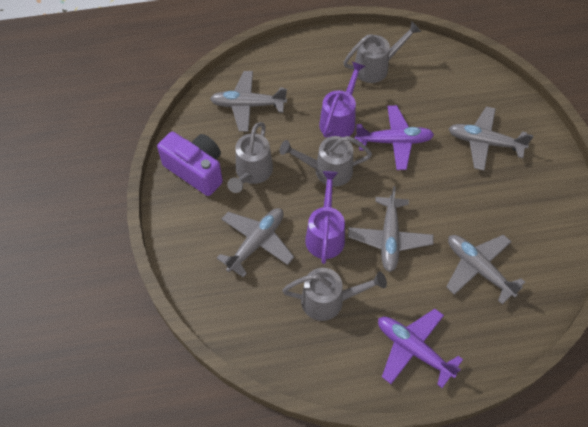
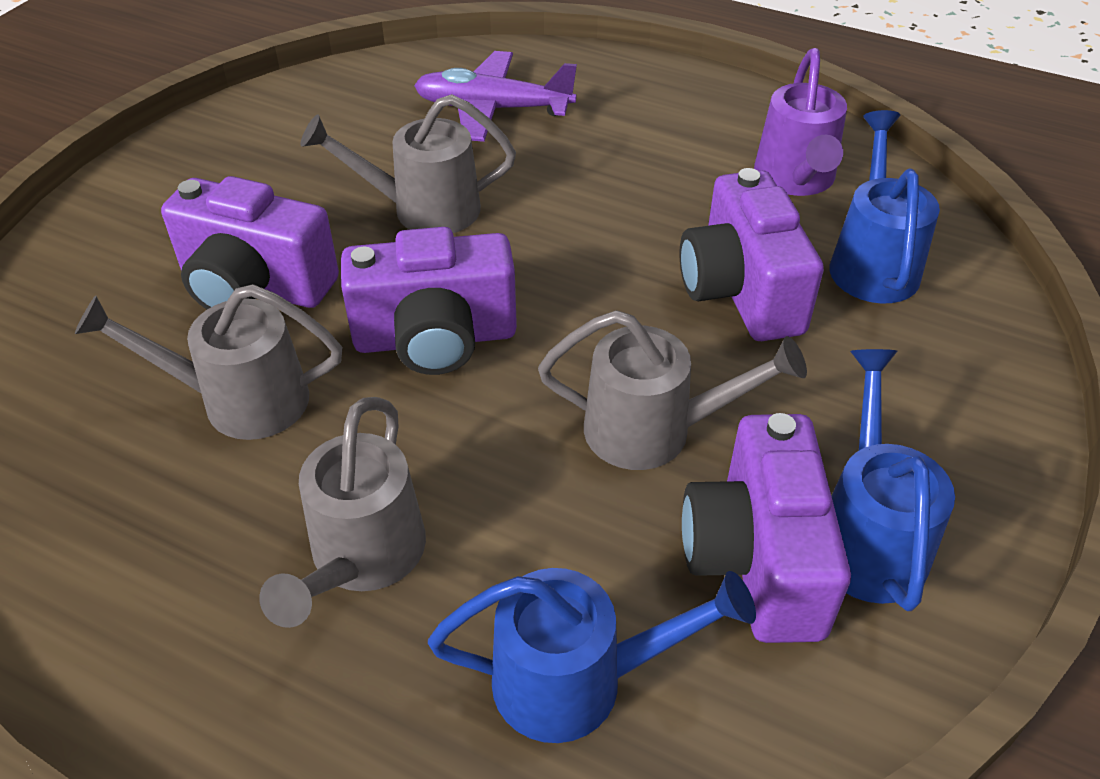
blue watering can: none = 0 -> [428,568,756,743] [830,110,940,304] [832,349,955,611] = 3
grey plane: [210,71,287,132] [217,208,294,278] [348,186,433,272] [446,235,525,304] [448,106,534,171] = 5 -> none = 0
purple camera: [157,132,223,196] = 1 -> [161,176,339,309] [341,227,517,375] [679,168,824,341] [682,413,851,643] = 4
purple plane: [355,105,434,170] [378,309,463,388] = 2 -> [414,51,577,142] = 1
purple watering can: [305,171,345,264] [319,62,365,138] = 2 -> [754,48,847,196] = 1

